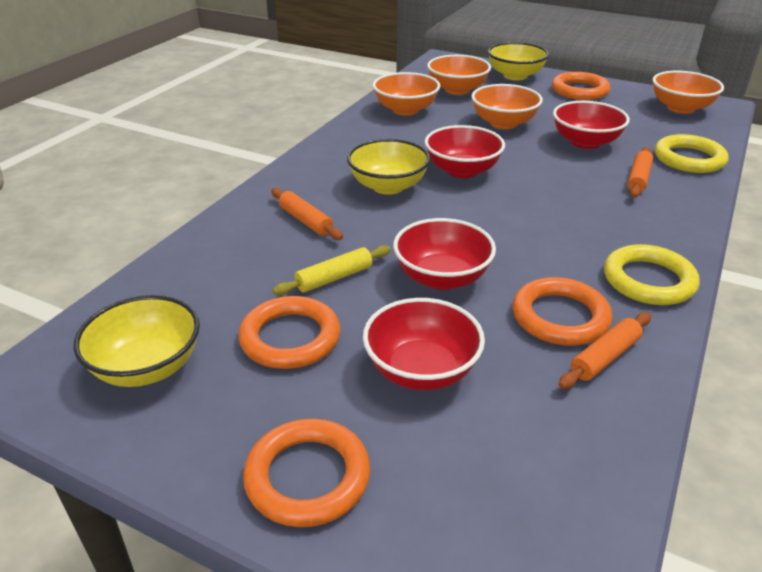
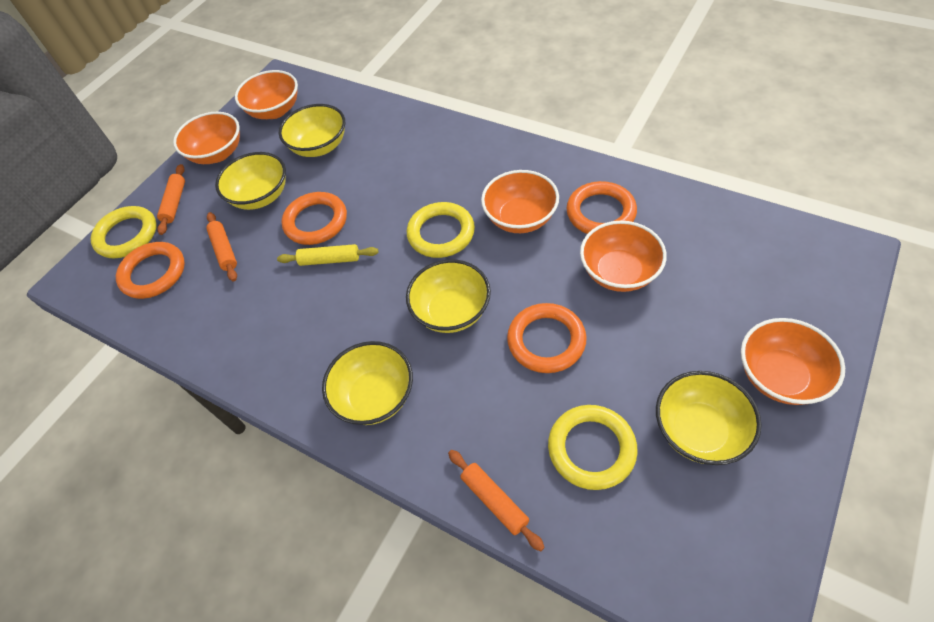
orange bowl: [373,72,440,116] [427,55,491,95] [471,84,543,129] [652,71,724,114] = 4 -> [173,112,240,164] [235,70,298,119] [481,170,559,233] [580,221,667,292] [741,318,845,405] = 5
red bowl: [363,298,485,390] [393,218,496,290] [425,125,505,178] [553,101,630,149] = 4 -> none = 0
yellow bowl: [73,295,200,387] [347,139,430,195] [488,42,549,80] = 3 -> [215,152,286,210] [279,104,345,157] [322,341,413,425] [406,259,491,333] [656,371,761,465] = 5
yellow ring: [604,244,700,305] [655,134,728,173] = 2 -> [90,206,157,258] [407,202,475,258] [548,405,638,490] = 3

